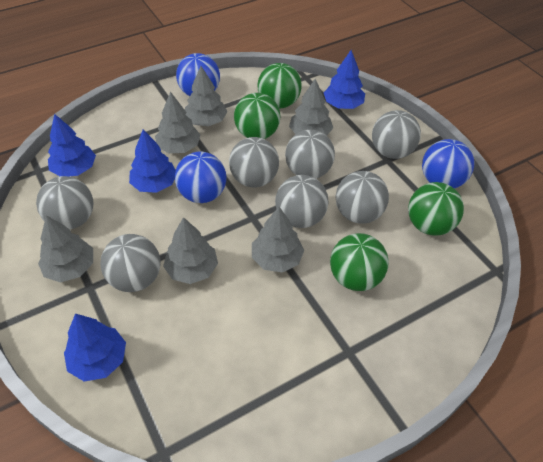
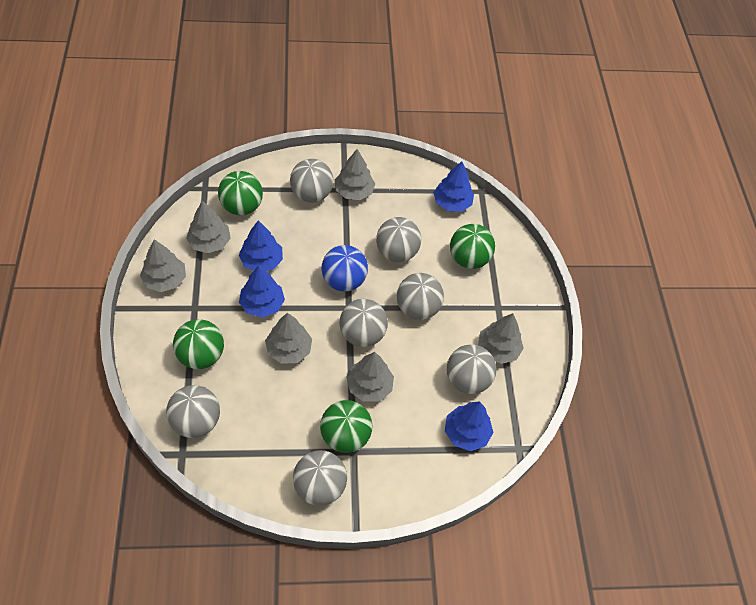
blue ball: [175,151,227,203] [176,53,220,96] [422,139,474,189] = 3 -> [322,245,368,292] = 1

